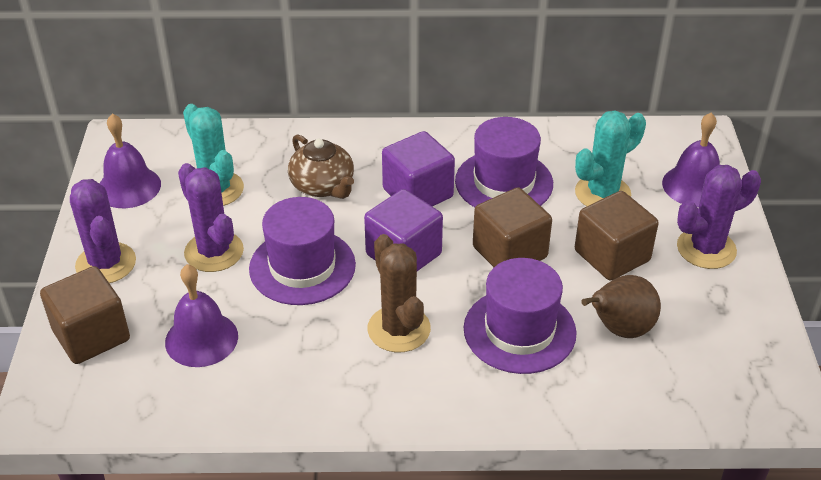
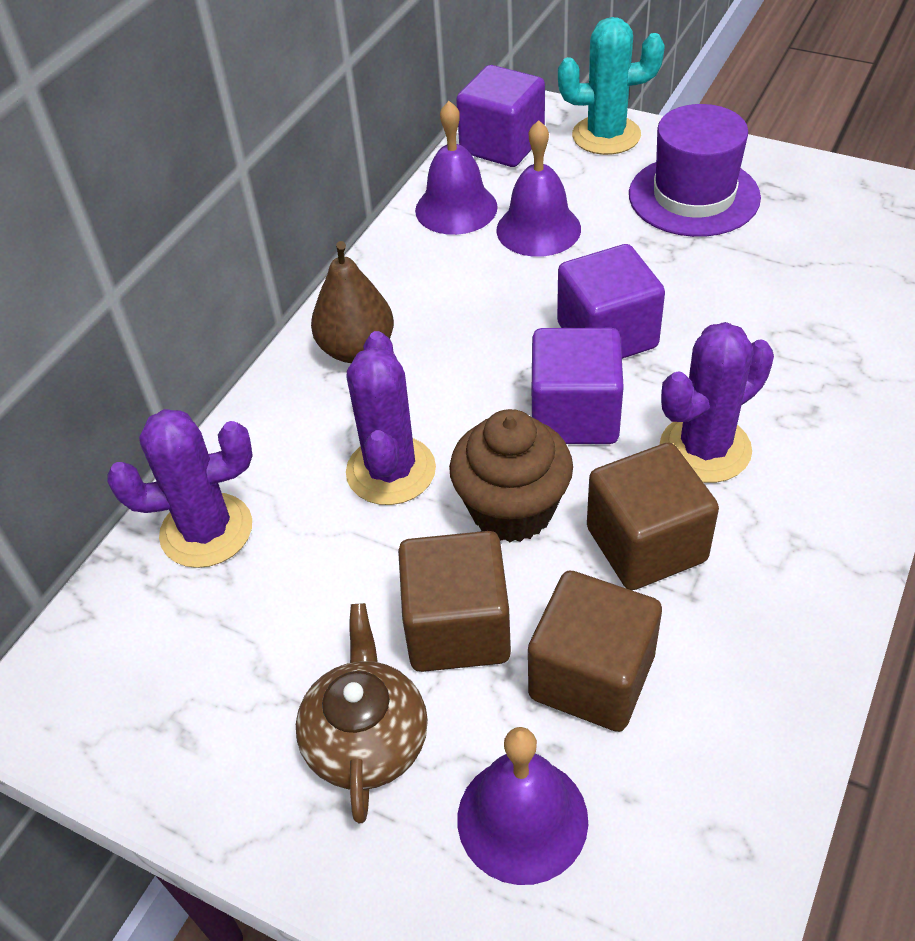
brown cactus: [368,234,431,352] = 1 -> none = 0
brown cupcake: none = 0 -> [449,409,573,542] = 1
purple cube: [364,189,443,271] [382,131,455,206] = 2 -> [456,65,545,167] [532,328,624,444] [557,244,665,359] = 3
purple hat: [249,197,356,305] [455,117,553,207] [464,258,577,374] = 3 -> [629,104,761,237] = 1
turquoise cactus: [183,104,244,206] [575,110,646,206] = 2 -> [558,17,665,155] = 1

